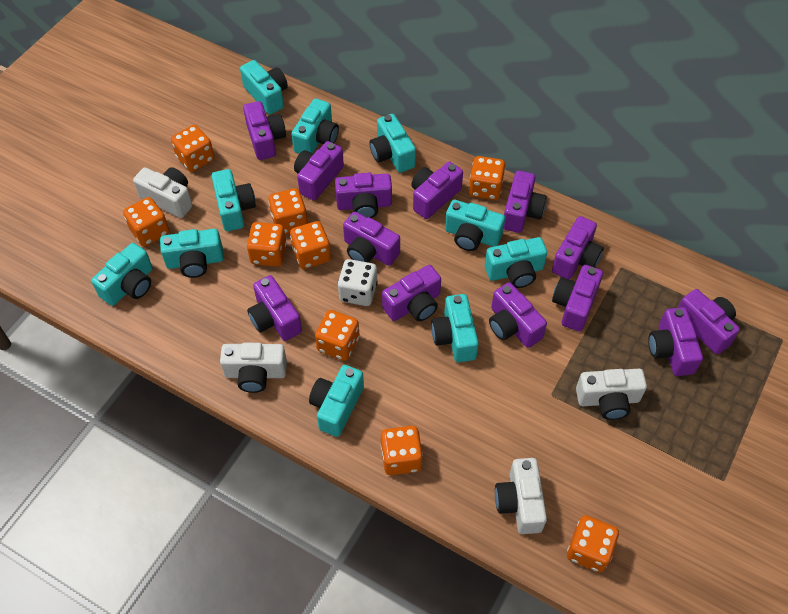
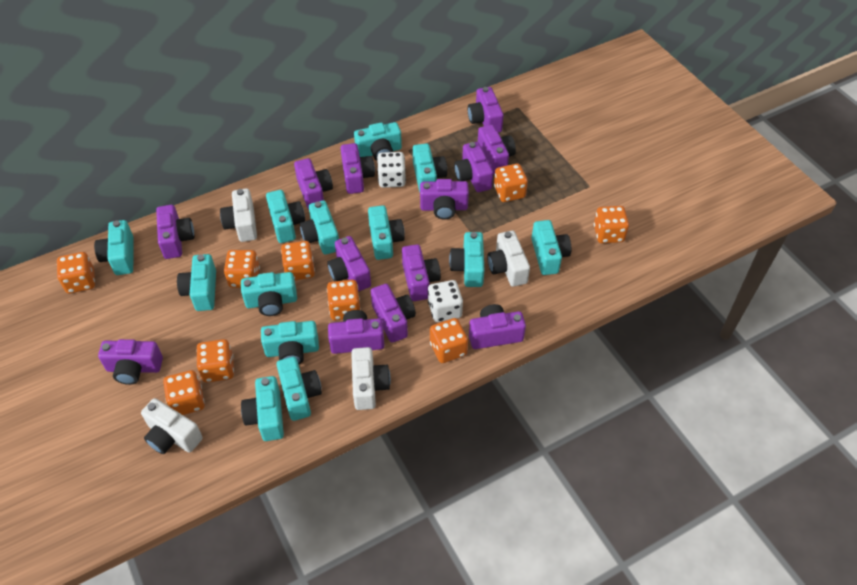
turquoise camera: [91,243,153,306] [160,229,224,278] [211,169,256,231] [240,60,288,115] [291,98,339,154] [309,365,364,437] [369,114,416,173] [431,294,479,362] [445,200,505,251] [485,237,547,288] = 10 -> [94,220,134,275] [177,254,216,311] [241,272,297,316] [241,376,284,441] [261,321,319,364] [266,190,305,243] [276,357,322,421] [300,200,339,255] [354,122,402,161] [368,205,405,260] [413,143,447,192] [449,232,485,287] [531,220,571,275] = 13
white dice: [338,259,378,306] = 1 -> [377,152,406,188] [428,280,463,322] = 2

